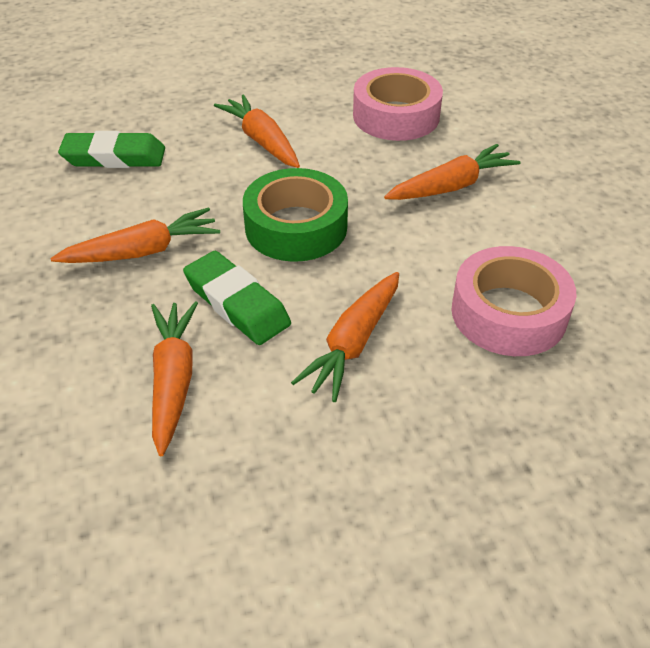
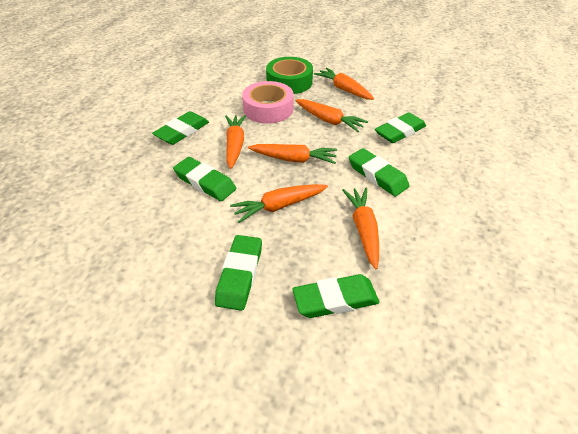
green eraser: [58,131,165,168] [183,251,291,345] = 2 -> [152,111,209,145] [173,157,236,201] [215,235,262,311] [292,274,380,318] [349,148,410,196] [375,112,426,143] = 6
orange carrot: [50,207,220,263] [151,301,198,456] [214,94,300,168] [291,272,399,402] [384,144,521,200] = 5 -> [225,115,246,169] [230,184,328,223] [248,144,337,164] [295,99,368,132] [314,68,374,100] [342,188,379,269] = 6
pink tape: [353,67,443,141] [452,246,577,356] = 2 -> [242,81,294,124] = 1

